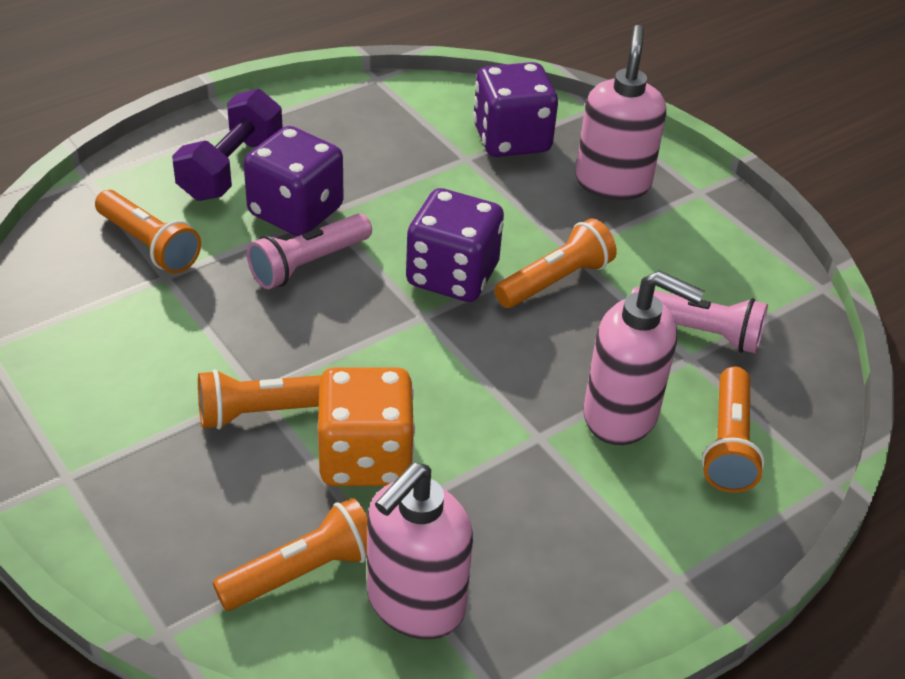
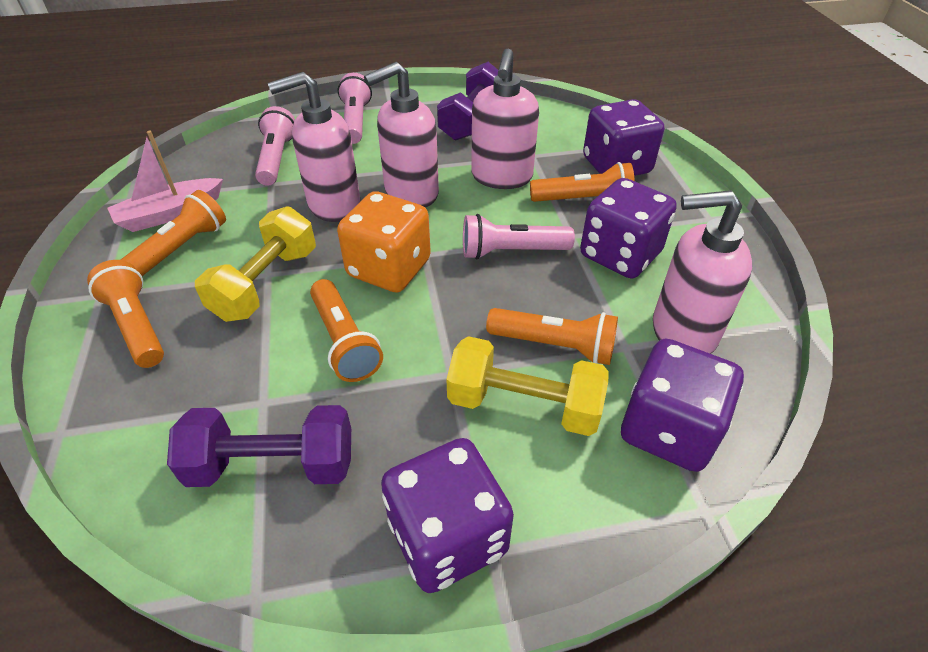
pink boat: none = 0 -> [107,131,223,232] = 1
pink flashlight: [247,213,372,289] [631,287,768,354] = 2 -> [255,106,295,186] [338,73,372,144] [463,214,575,260] = 3
pink soap dispenser: [367,463,473,639] [576,25,666,200] [583,271,704,445] = 3 -> [268,72,360,222] [364,62,439,207] [471,48,539,189] [653,190,752,354] = 4
purple dice: [244,126,344,236] [406,188,504,302] [473,62,558,157] = 3 -> [381,438,514,593] [580,178,677,278] [583,99,664,176] [621,339,744,472] = 4
purple dumbbell: [172,89,283,201] = 1 -> [167,405,351,487] [437,62,498,141] = 2
yellow dumbbell: none = 0 -> [195,206,316,322] [446,336,609,436] = 2

